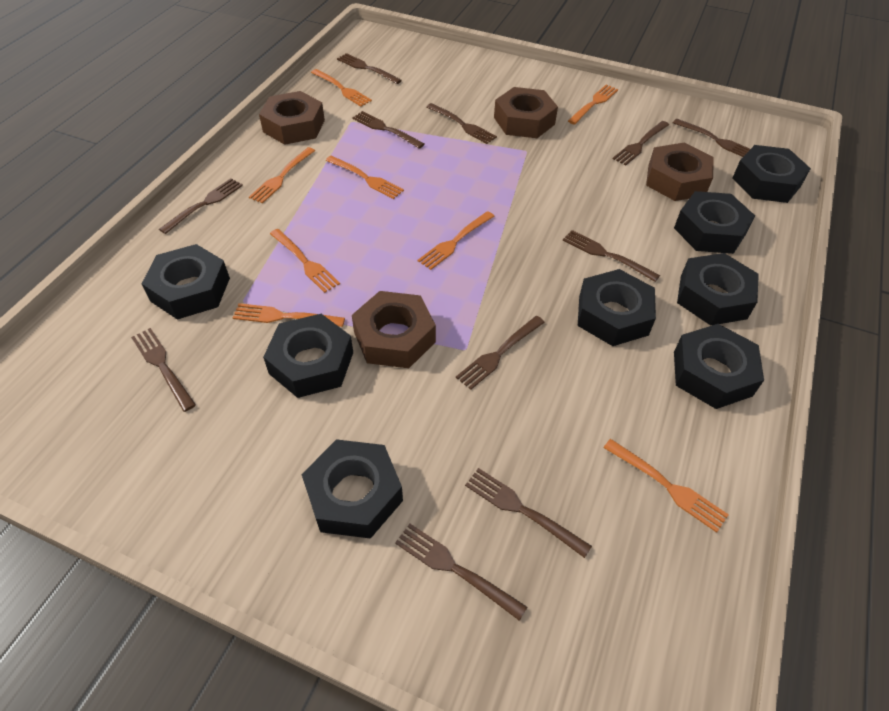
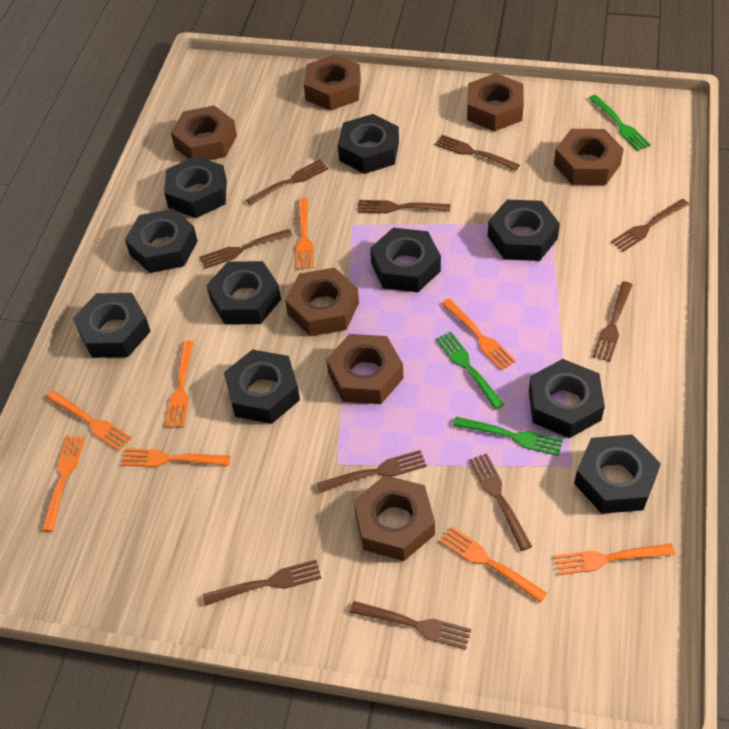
black nut: [142,244,230,320] [263,314,353,398] [301,439,403,539] [578,269,656,346] [674,191,755,254] [674,324,764,409] [677,253,759,326] [733,145,811,203] = 8 -> [73,293,151,358] [125,209,198,273] [164,156,227,218] [206,261,281,325] [224,349,300,424] [338,114,399,174] [370,228,441,292] [488,200,560,261] [529,359,605,438] [574,435,661,514] = 10
brown fork: [131,328,196,412] [159,178,243,234] [337,53,402,84] [352,111,425,149] [395,524,527,621] [426,103,497,144] [456,316,545,390] [465,468,592,558] [563,230,660,282] [613,121,669,166] [673,119,750,157] = 11 -> [200,229,292,269] [203,560,321,606] [246,159,328,205] [316,450,427,493] [350,601,471,650] [357,200,450,213] [435,135,520,171] [469,453,532,551] [592,281,633,362] [611,199,689,252] = 10
brown nut: [259,91,325,145] [352,291,436,368] [494,87,558,138] [646,143,714,201] = 4 -> [171,106,237,160] [285,268,359,336] [304,55,361,111] [326,334,403,404] [354,475,435,561] [467,73,524,131] [554,129,624,185] = 7
green fork: none = 0 -> [436,332,504,410] [453,417,563,456] [589,95,651,151] = 3

